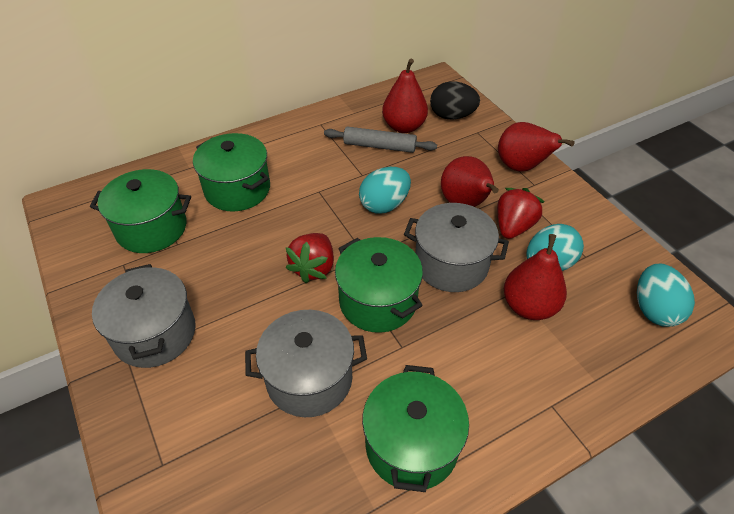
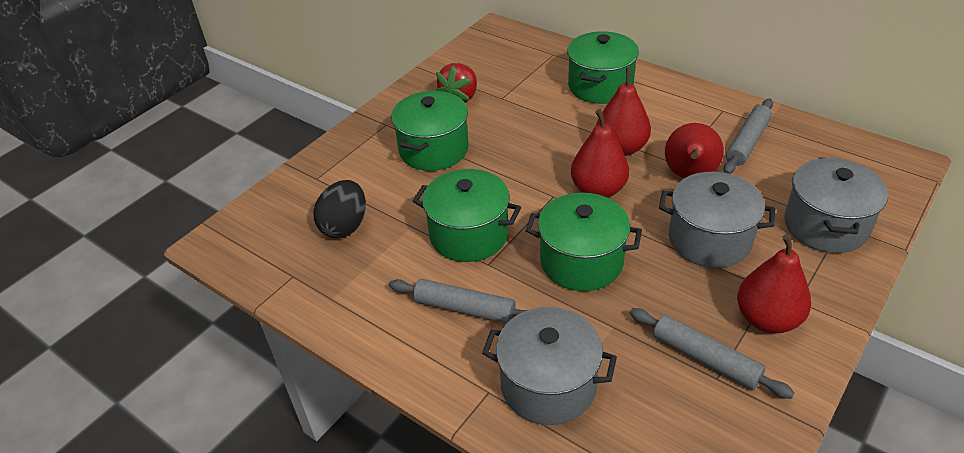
grey rolling pin: [324,127,437,153] = 1 -> [389,279,527,324] [630,308,794,399] [723,98,773,174] = 3
red strawberry: [286,233,334,283] [497,188,544,239] = 2 -> [436,63,477,103] = 1
turquoise egg: [359,167,411,214] [527,224,584,271] [637,264,695,327] = 3 -> none = 0

